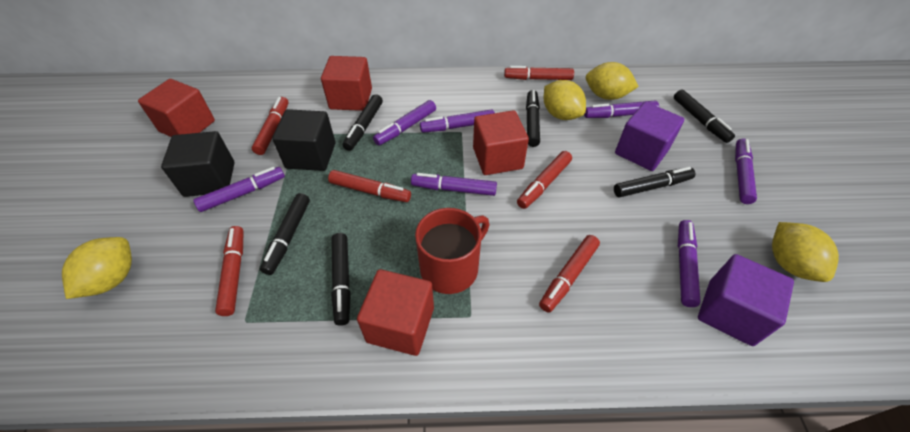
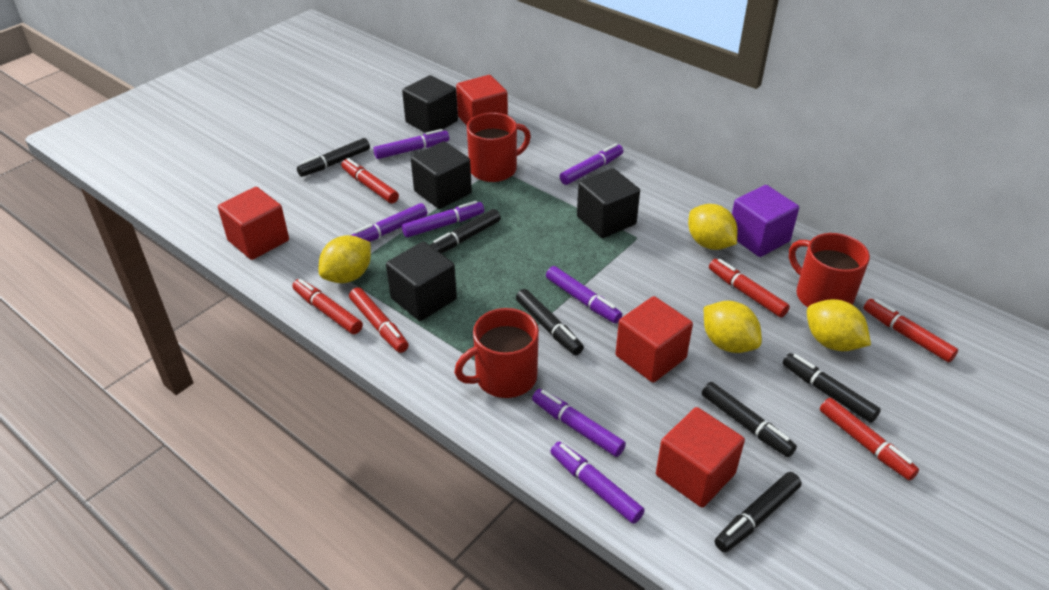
black cube: [161,131,235,197] [272,109,336,171] = 2 -> [386,241,457,321] [402,75,458,133] [411,141,472,209] [577,168,640,238] = 4
purple cube: [615,102,684,171] [698,254,794,346] = 2 -> [732,185,799,257] = 1
red mug: [415,208,489,294] = 1 -> [454,308,539,398] [467,113,531,182] [789,233,870,307] = 3

